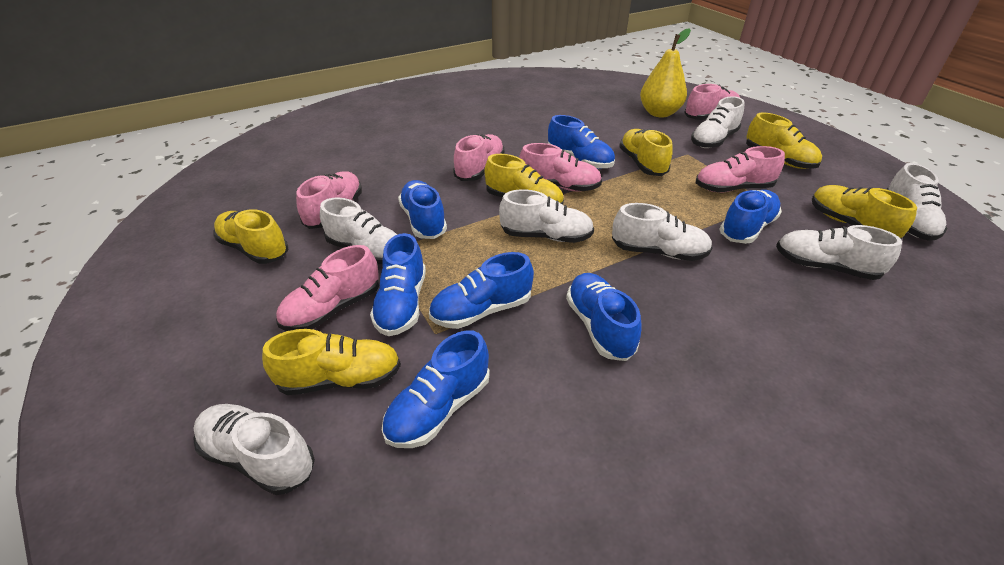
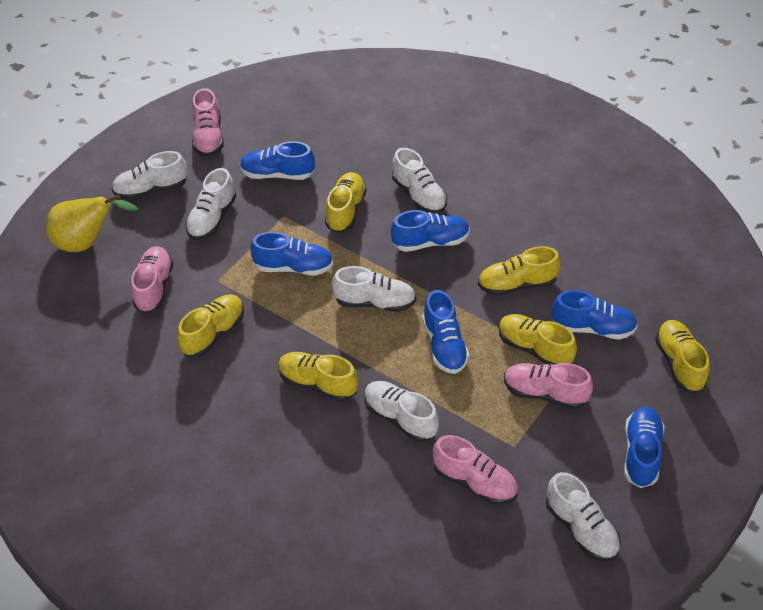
blue shoe: [370,233,426,336] [382,330,490,448] [398,180,447,239] [429,252,534,329] [548,115,615,169] [566,273,642,361] [719,190,782,244] = 7 -> [240,141,315,180] [250,232,333,276] [391,210,470,252] [422,290,469,374] [552,290,637,340] [624,407,665,488] = 6
pink shoe: [276,245,379,331] [296,172,362,229] [453,134,504,181] [519,143,602,192] [684,84,740,120] [695,146,785,192] = 6 -> [131,246,173,313] [192,88,223,157] [432,435,518,504] [504,363,593,409] = 4
white shoe: [193,404,315,495] [320,197,397,264] [499,189,594,243] [612,203,713,261] [691,96,745,148] [776,225,902,280] [886,163,948,241] = 7 -> [112,151,188,200] [186,168,236,240] [332,266,416,312] [364,381,439,442] [392,148,447,214] [546,472,621,561] = 6

